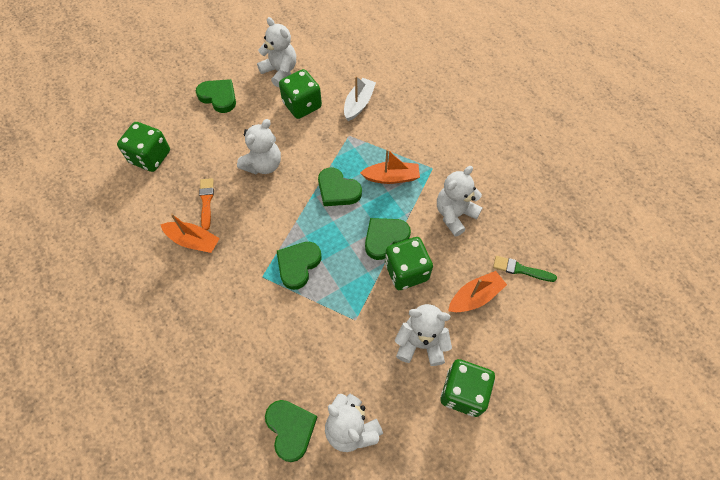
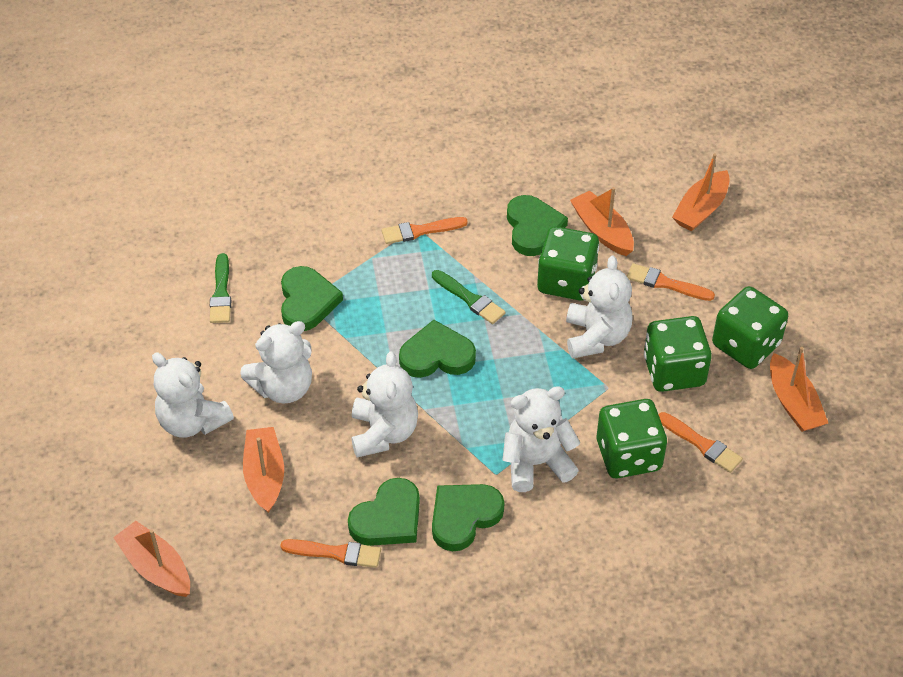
green brush: [493,256,557,282] = 1 -> [210,253,231,323] [432,270,505,324] = 2
orange boat: [160,213,220,253] [360,149,420,184] [448,271,507,312] = 3 -> [113,521,190,597] [243,427,284,513] [570,187,634,256] [672,153,730,232] [770,347,828,432] = 5
orange brush: [199,178,214,230] = 1 -> [280,539,381,568] [382,217,468,244] [627,263,715,301] [658,412,743,473] = 4
white boat: [344,76,376,121] = 1 -> none = 0

